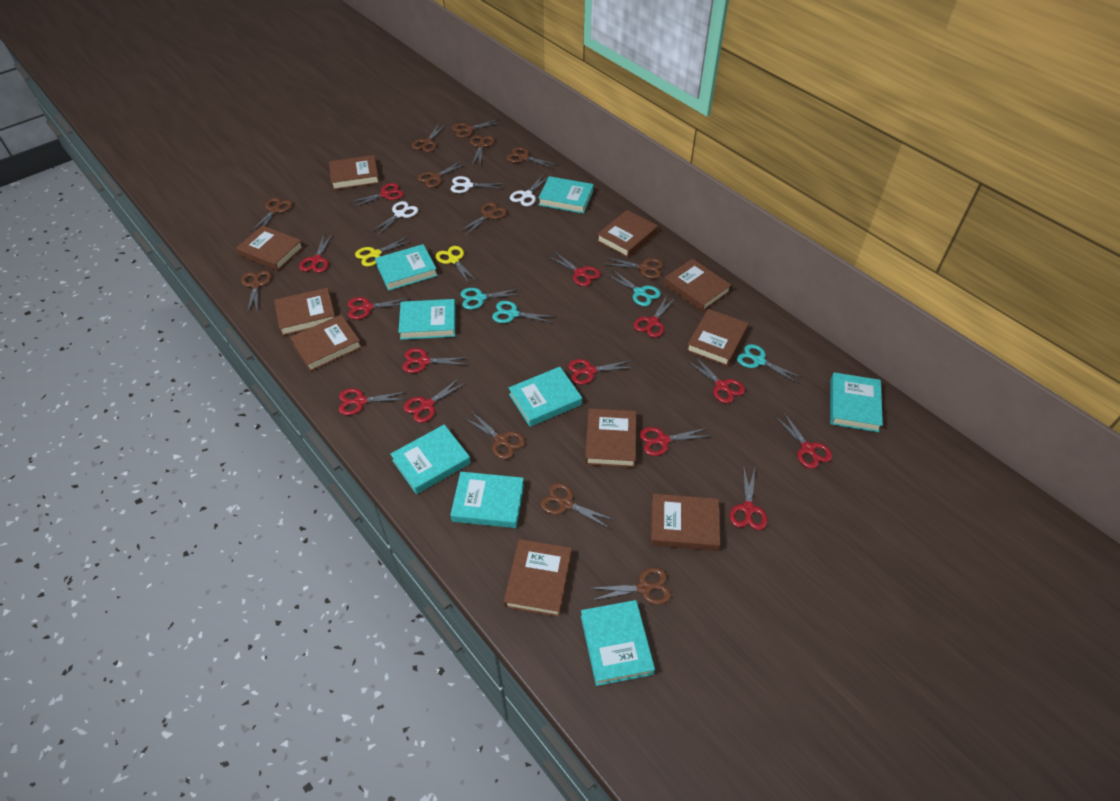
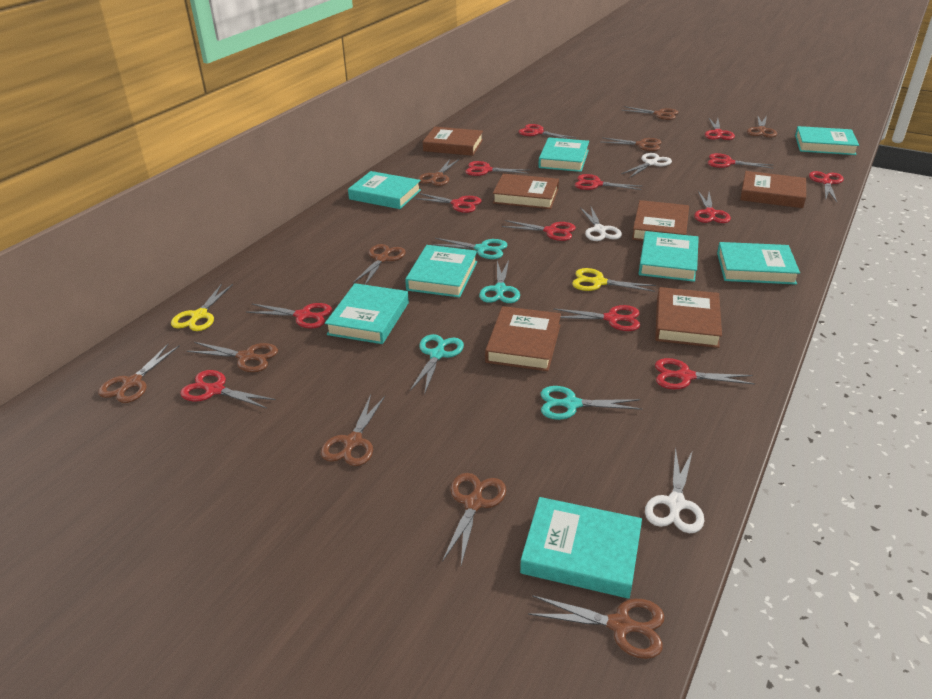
brown book: [236,225,304,271] [274,288,336,336] [290,315,362,371] [329,155,379,190] [504,539,572,617] [585,408,636,468] [597,210,658,258] [651,494,720,551] [664,259,731,312] [686,309,749,366] = 10 -> [423,127,483,156] [485,306,561,371] [493,174,559,209] [632,200,689,241] [655,287,722,348] [740,171,806,208] = 6
brown scissors: [241,270,272,313] [250,198,292,232] [412,124,446,152] [418,160,467,188] [452,119,502,138] [460,202,507,236] [464,411,525,459] [470,135,495,165] [506,147,557,169] [540,483,615,529] [589,567,671,605] [604,257,663,279] = 12 -> [98,344,180,403] [187,342,278,372] [321,395,385,466] [353,244,406,285] [418,159,459,186] [442,473,506,565] [528,595,665,659] [602,137,662,151] [622,106,678,120] [747,115,777,138] = 10

